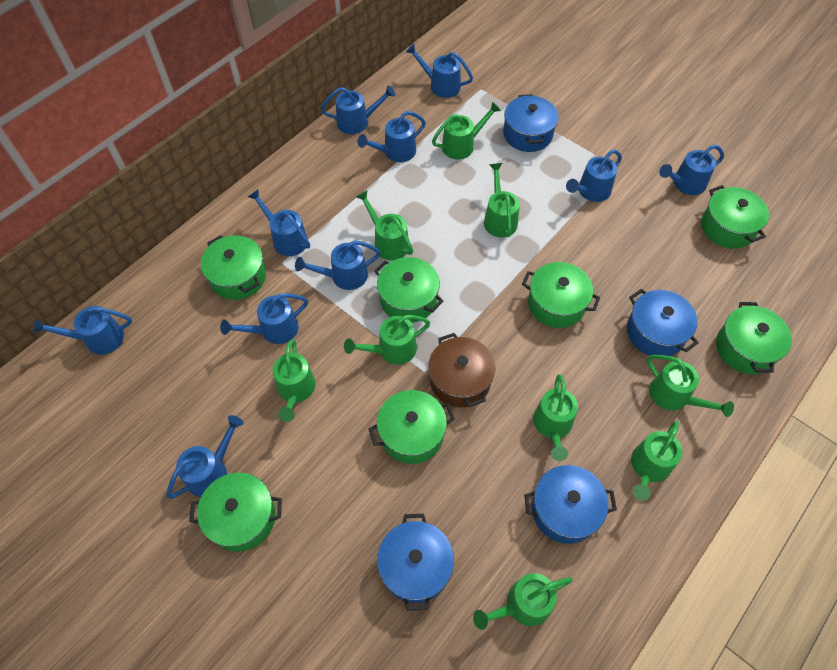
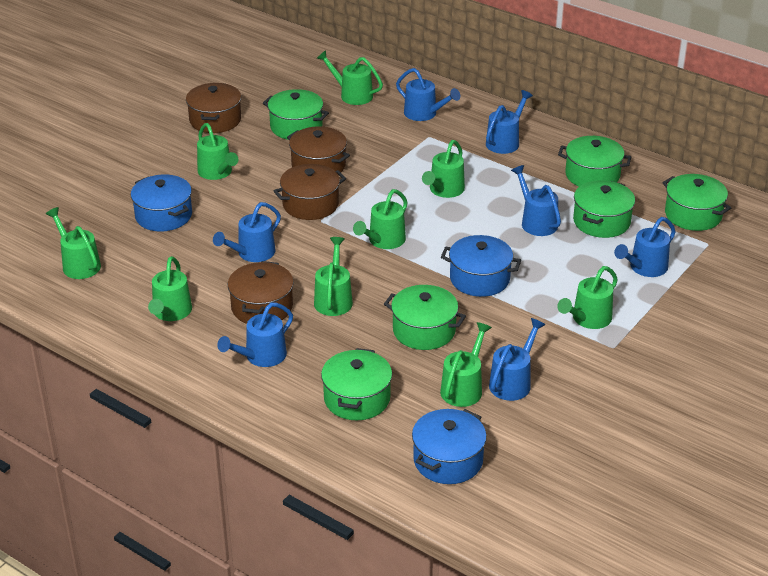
blue pot: [377,514,454,611] [503,94,559,152] [524,465,617,544] [627,289,699,356] = 4 -> [131,175,192,231] [412,409,487,484] [441,235,521,297] = 3
blue watering can: [33,306,132,355] [167,415,243,499] [220,293,308,344] [248,189,310,256] [295,241,381,290] [321,85,395,134] [357,111,426,162] [406,43,473,98] [566,150,622,202] [659,145,724,195] = 10 -> [213,202,281,262] [217,303,293,367] [396,68,460,121] [486,90,533,154] [489,318,546,401] [511,165,561,236] [614,217,676,277] = 7
brown pot: [428,333,495,408] = 1 -> [186,83,241,133] [228,261,294,324] [274,164,346,220] [287,126,350,172] = 4
green pot: [189,473,282,552] [201,235,266,300] [369,390,455,464] [374,257,443,323] [522,262,600,328] [701,185,769,249] [716,302,792,374] = 7 -> [263,89,329,140] [321,348,392,420] [384,285,466,350] [558,136,631,187] [573,180,635,238] [662,174,731,231] = 6

